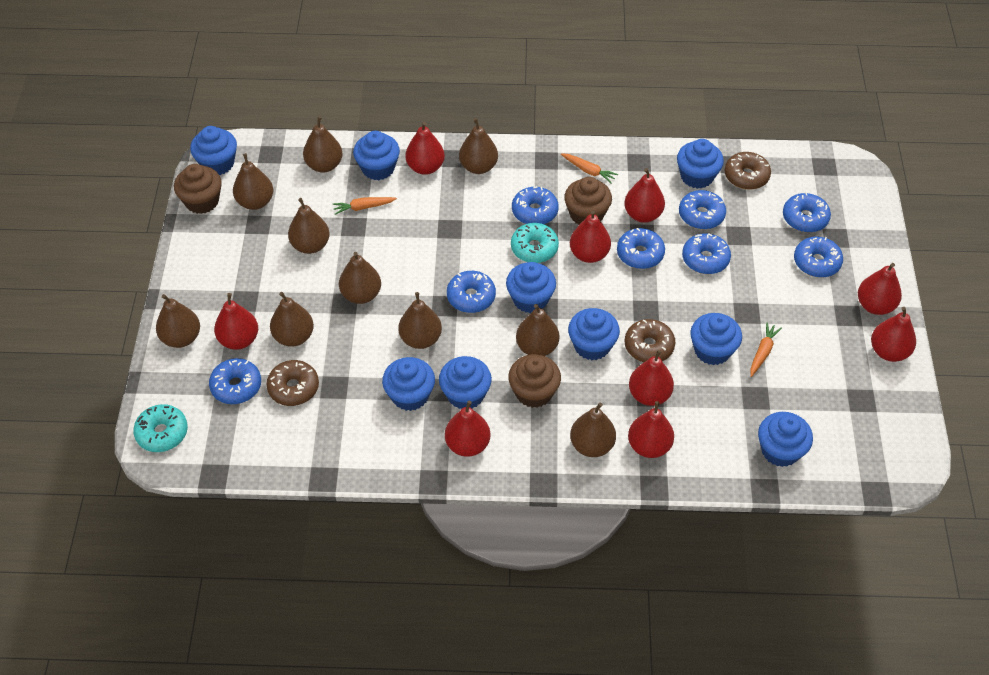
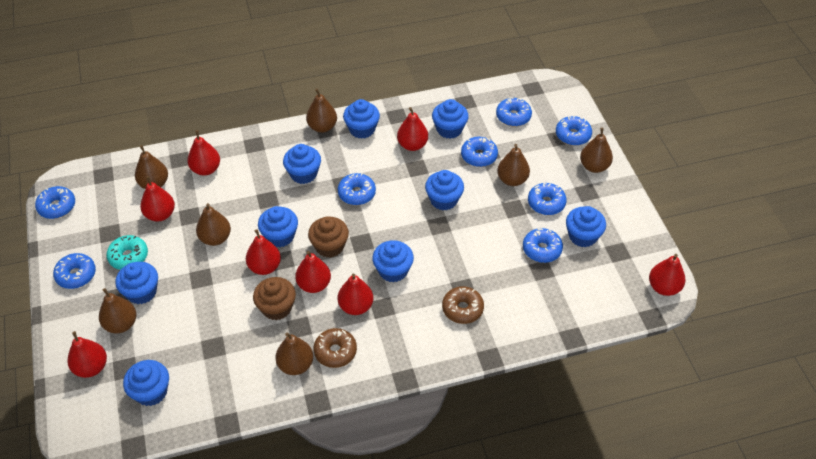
brown cupcake: [174,164,222,214] [508,354,561,408] [564,177,612,225] = 3 -> [253,277,296,320] [308,216,349,258] = 2
brown donut: [267,360,319,406] [625,319,675,362] [725,152,771,190] = 3 -> [314,328,357,368] [442,286,484,324] = 2
brown pear: [156,294,200,348] [233,153,273,210] [270,292,314,347] [288,198,330,254] [303,116,343,173] [339,252,381,304] [398,292,442,349] [459,118,498,174] [516,304,559,356] [570,402,616,457] = 10 -> [99,288,136,333] [135,145,168,189] [196,203,231,246] [275,332,313,375] [306,89,337,133] [497,144,530,186] [580,128,613,173] = 7
orange carrot: [332,197,397,215] [561,153,618,184] [750,322,782,377] = 3 -> none = 0
red pear: [214,293,258,350] [405,122,445,175] [445,401,490,457] [570,211,611,263] [624,168,665,223] [628,401,674,458] [629,350,674,406] [858,263,902,315] [871,307,916,362] = 9 -> [67,331,107,378] [140,176,175,222] [188,130,220,176] [246,229,281,275] [295,251,331,293] [338,273,373,315] [397,107,428,151] [649,254,686,296] = 8
turquoise donut: [133,404,188,452] [511,223,559,263] = 2 -> [107,235,148,270] = 1

